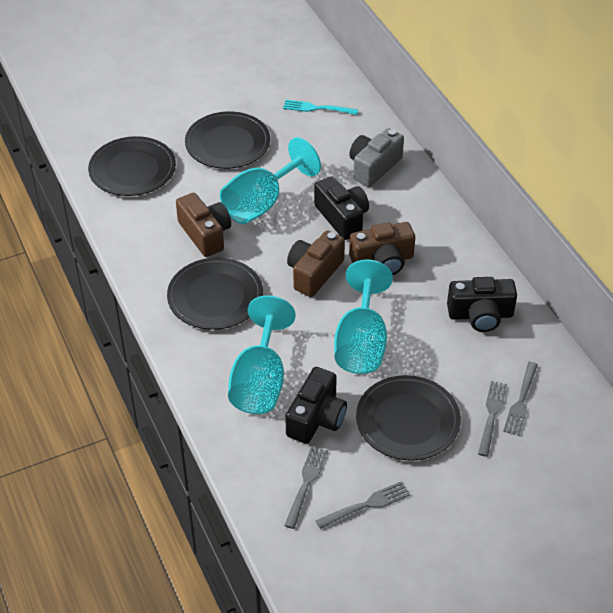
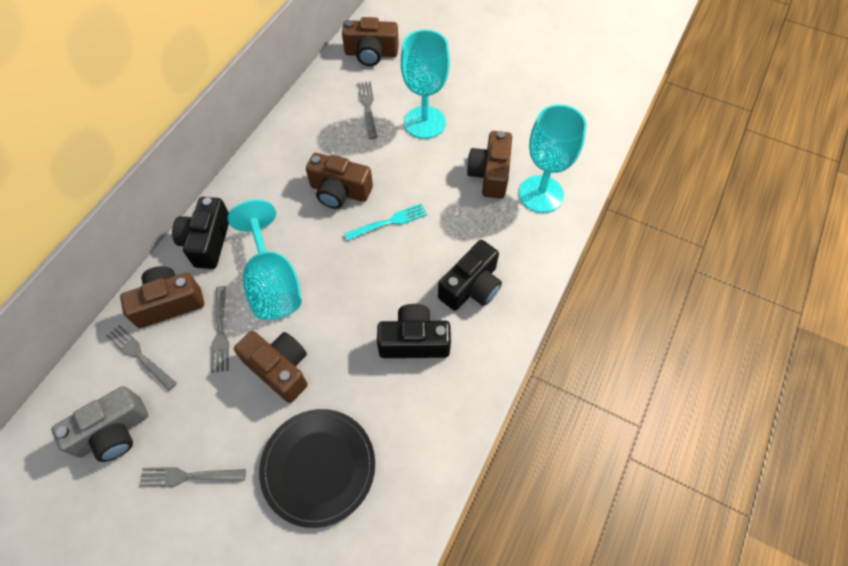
black plate: [88,136,176,196] [167,258,263,330] [185,112,270,169] [356,375,461,461] = 4 -> [259,409,375,528] = 1
brown camera: [176,193,231,257] [287,231,345,297] [349,222,415,275] = 3 -> [120,266,204,328] [234,331,308,403] [306,153,373,209] [342,17,399,66] [467,131,512,199] = 5

